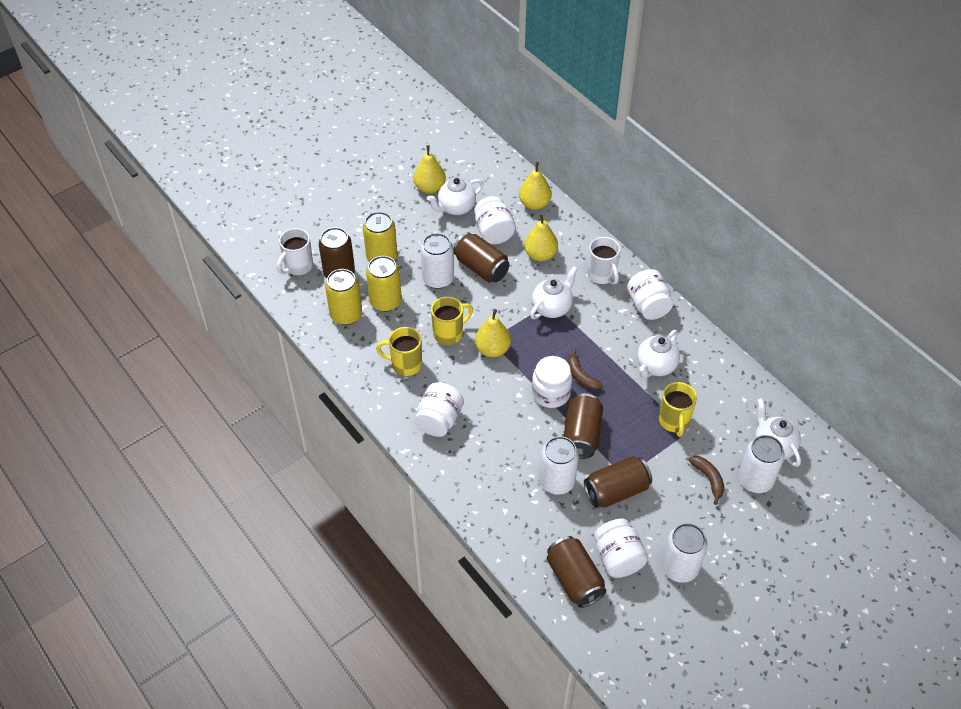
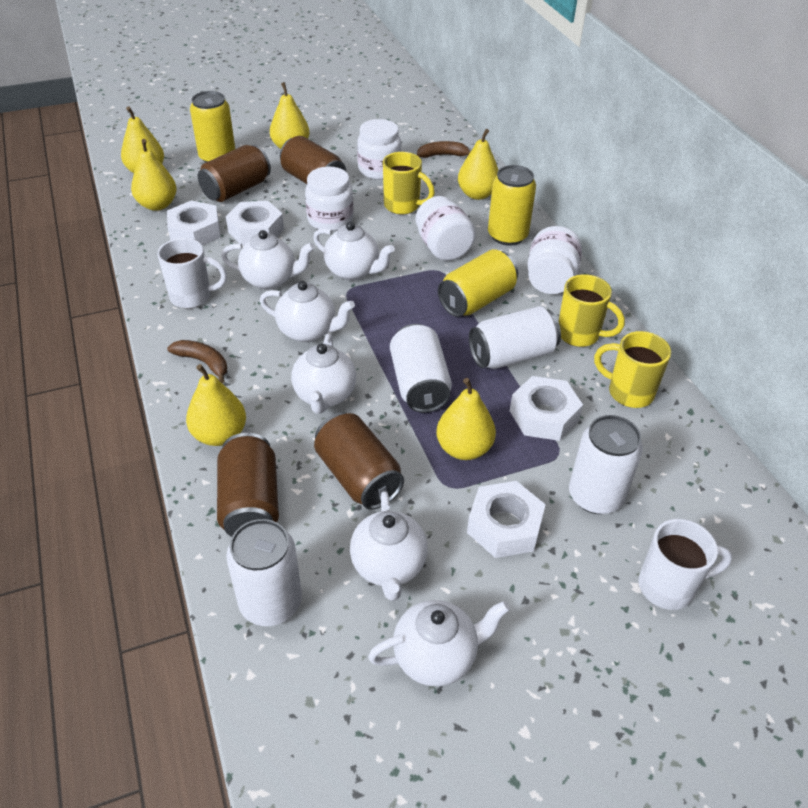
brown can: [319,227,355,278] [453,232,510,282] [547,536,606,608] [563,393,603,459] [584,456,652,508] = 5 -> [198,145,271,202] [217,433,279,537] [280,136,346,184] [314,412,404,510] = 4
white jar: [415,382,464,437] [474,196,516,244] [532,356,572,408] [594,519,648,578] [627,269,673,320] = 5 -> [305,167,354,231] [357,119,401,180] [416,196,476,261] [527,226,582,294] = 4
white nut: none = 0 -> [167,200,221,246] [226,201,284,246] [467,481,546,558] [510,376,583,441] = 4
white teapot: [427,178,484,215] [530,266,578,319] [637,330,680,378] [755,398,801,467] = 4 -> [221,230,315,290] [260,281,355,342] [291,334,356,414] [313,222,395,281] [350,491,427,601] [368,600,510,686] = 6
yellow pear: [413,145,446,193] [475,309,511,357] [519,162,552,210] [524,213,558,261] = 4 -> [121,107,164,173] [131,139,177,211] [186,364,246,446] [270,82,310,149] [436,378,496,460] [458,129,498,200] = 6

